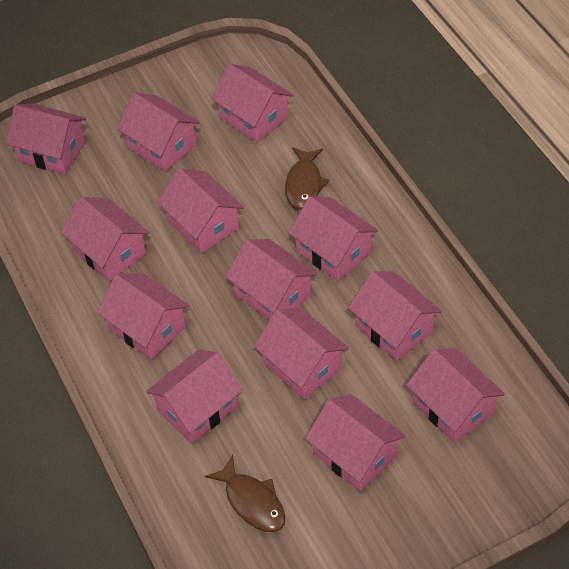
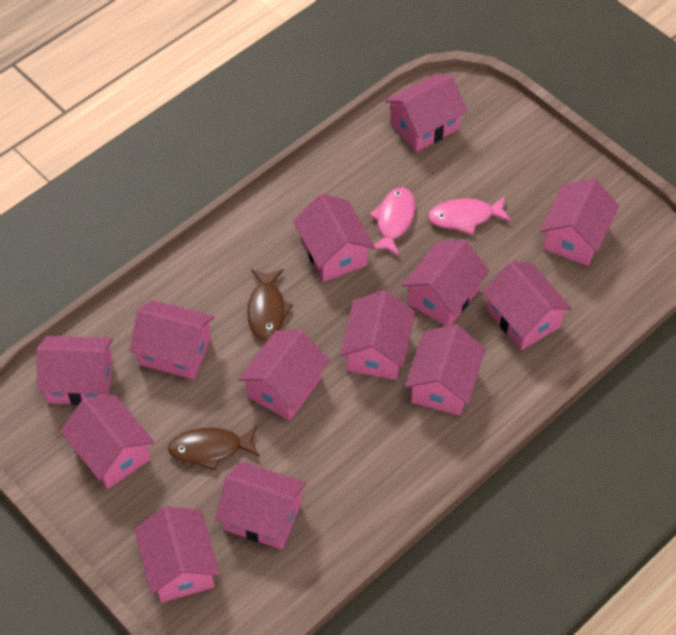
pink fish: none = 0 -> [369,187,415,256] [428,196,512,235] = 2

